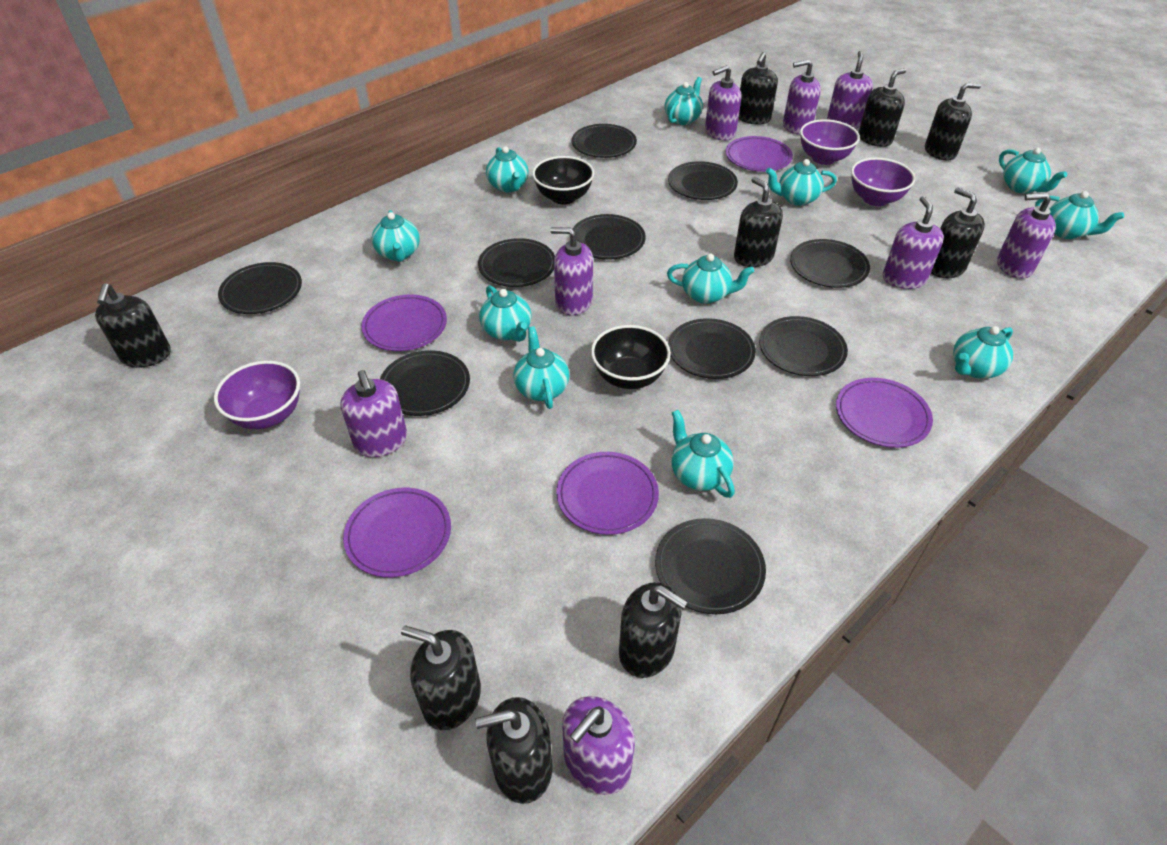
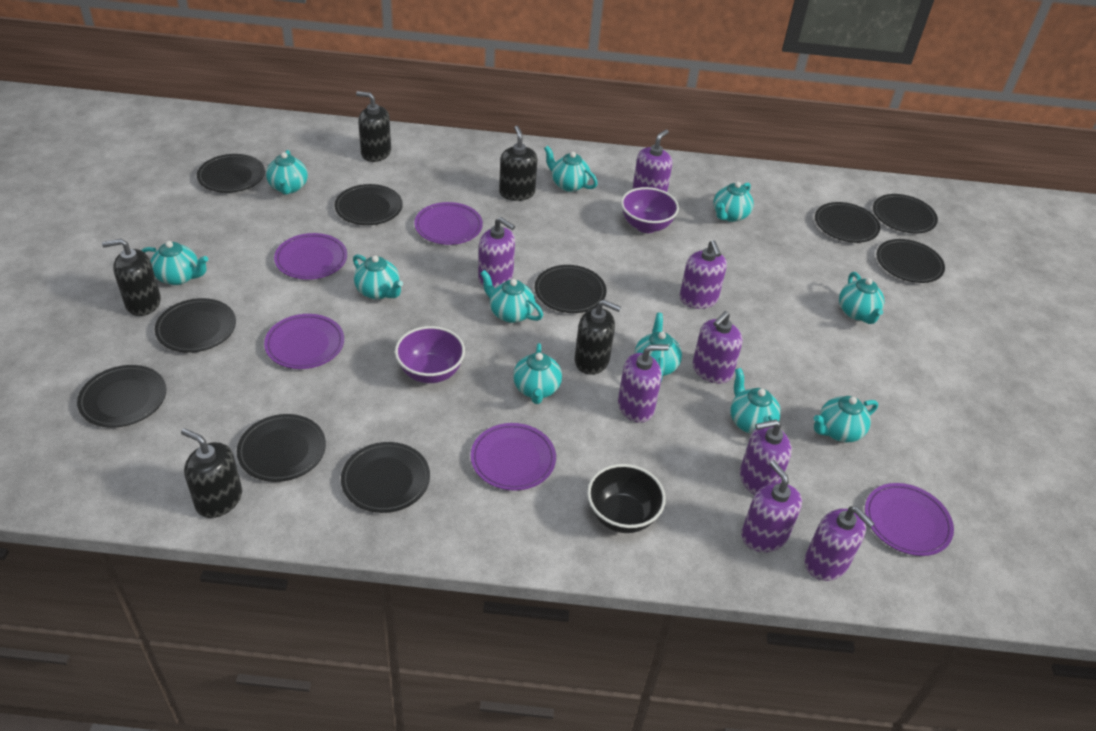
black bowl: [532,156,595,205] [591,325,671,389] = 2 -> [587,464,666,533] = 1
black soap dispenser: [95,283,171,368] [401,625,481,730] [475,697,553,804] [619,582,688,678] [734,177,783,267] [738,52,778,124] [859,68,906,147] [925,83,981,160] [931,187,985,278] = 9 -> [102,239,161,316] [181,428,242,518] [356,91,391,162] [499,126,537,201] [574,300,621,375] = 5
purple bowl: [214,361,300,429] [800,119,860,165] [851,157,915,206] = 3 -> [395,326,465,383] [621,187,679,233] = 2

